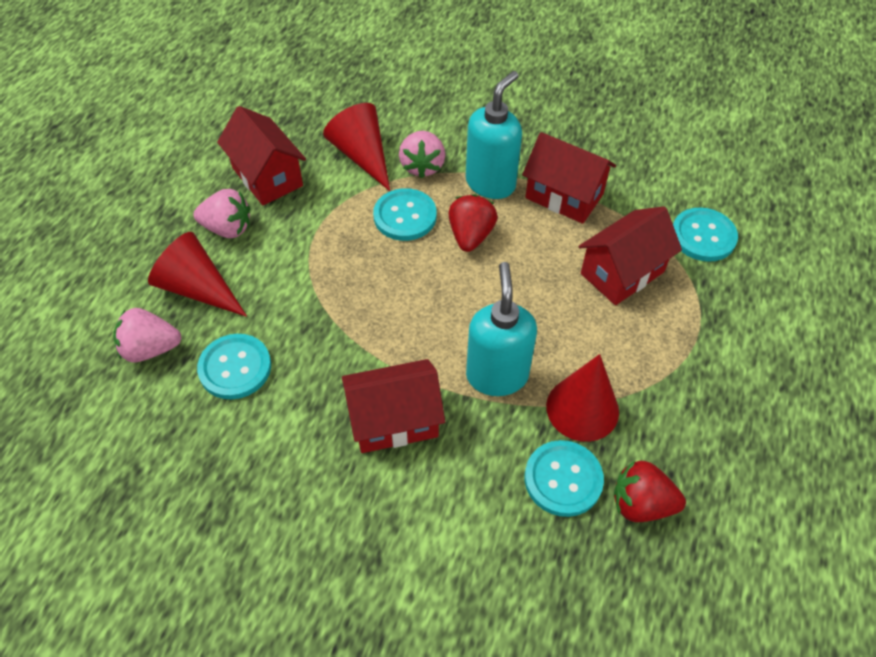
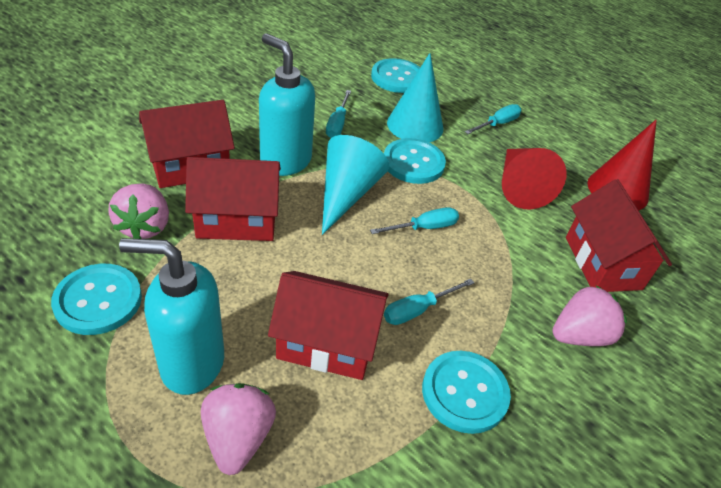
red cone: [148,232,247,317] [323,103,390,191] [546,354,619,442] = 3 -> [502,148,566,210] [587,120,657,211] = 2
red strawberry: [448,194,498,252] [614,461,686,522] = 2 -> none = 0
turquoise cone: none = 0 -> [322,135,389,235] [387,53,443,142] = 2
turquoise screwdriver: none = 0 -> [326,90,351,138] [370,207,459,234] [384,279,474,325] [465,104,522,134] = 4

